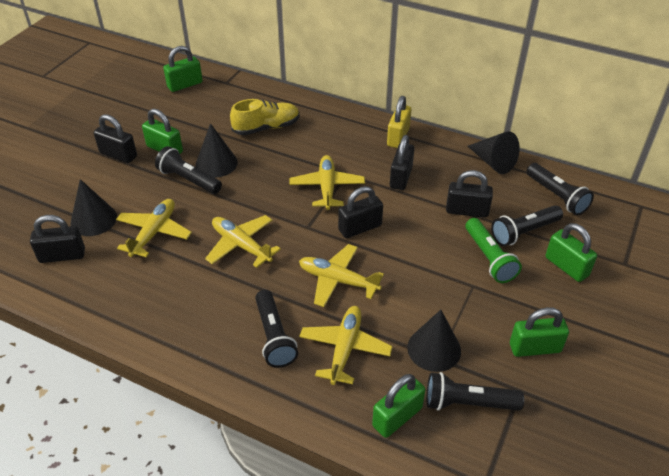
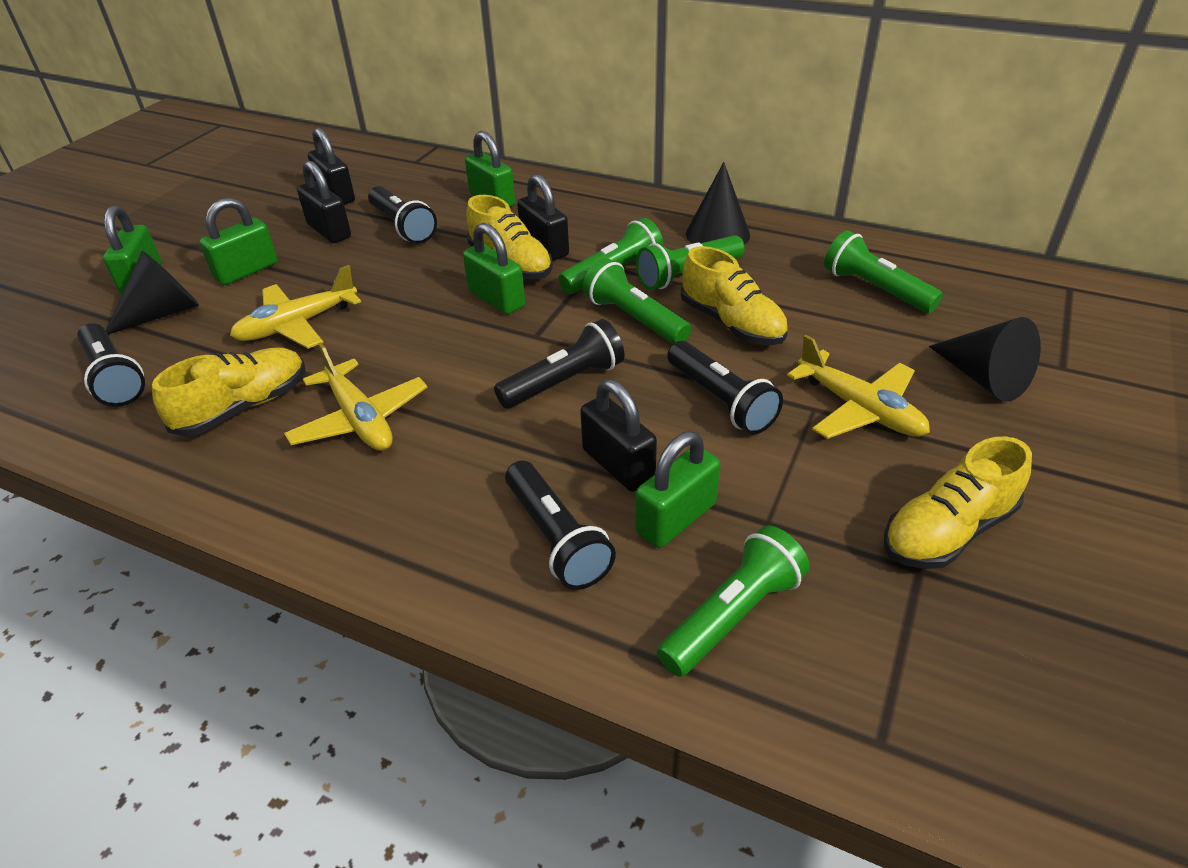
black cone: [71,179,117,236] [196,123,238,178] [407,310,461,372] [468,131,520,174] = 4 -> [106,251,199,335] [686,162,750,245] [929,317,1041,402] = 3
black padlock: [30,215,85,263] [94,114,137,163] [338,186,383,238] [390,135,414,190] [446,170,493,218] = 5 -> [297,160,351,243] [308,127,355,205] [517,174,569,261] [580,379,657,492] = 4
green flashlight: [465,218,522,283] = 1 -> [558,218,664,294] [583,258,691,344] [636,235,745,290] [657,525,810,677] [824,230,943,313] = 5
yellow padlock: [387,96,411,148] = 1 -> none = 0
yellow plane: [116,199,192,257] [205,215,281,268] [289,155,365,210] [299,244,384,307] [299,306,393,385] = 5 -> [230,265,361,349] [284,343,427,451] [787,335,930,439] = 3
yellow shoe: [230,99,300,135] = 1 -> [152,348,305,437] [467,195,553,280] [681,246,788,345] [884,436,1032,569] = 4

